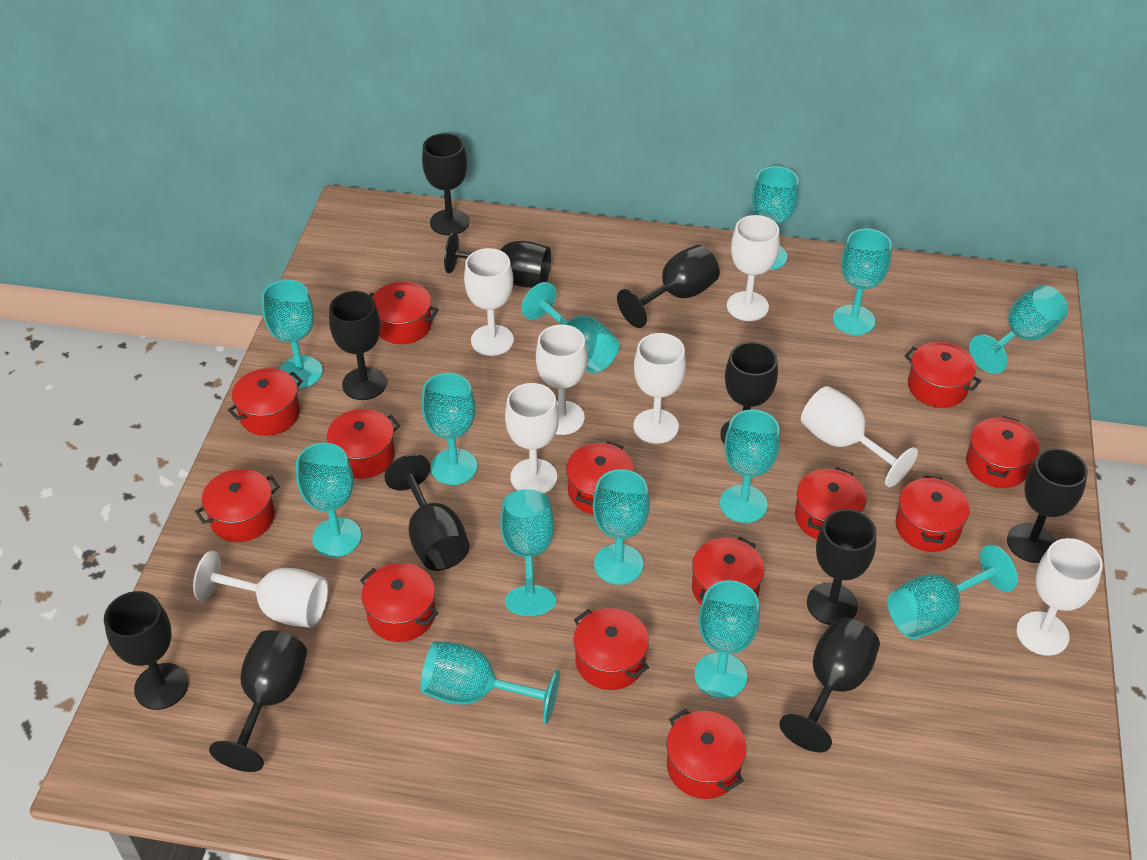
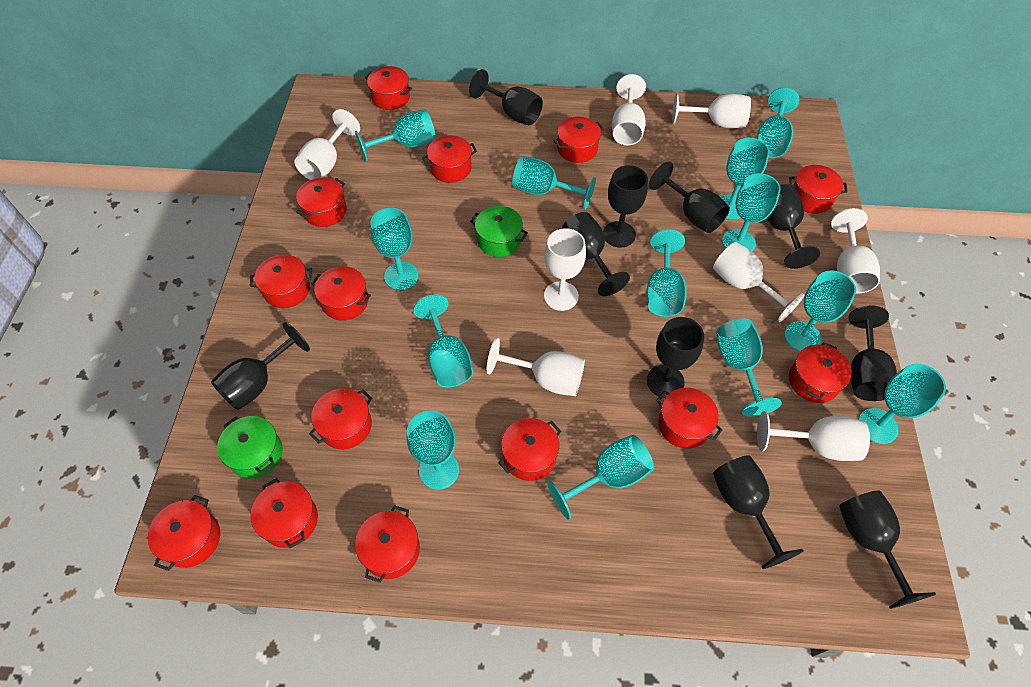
black goblet: [104,591,188,710] [209,630,307,772] [329,291,387,400] [384,454,470,571] [422,133,469,235] [444,232,551,288] [617,245,720,328] [720,342,778,443] [779,618,880,752] [807,509,877,625] [1007,448,1088,563] = 11 -> [211,322,310,410] [469,69,543,125] [562,212,630,296] [603,165,648,248] [647,317,704,398] [649,161,730,233] [713,455,803,569] [767,184,820,269] [839,490,936,609] [848,305,897,401] = 10
green pot: none = 0 -> [217,416,283,479] [470,206,528,257] = 2
red pot: [195,469,280,542] [228,368,303,436] [327,409,400,479] [360,563,438,642] [369,282,439,344] [566,441,634,514] [574,608,649,690] [666,709,746,799] [692,537,764,605] [795,467,866,540] [895,475,970,552] [905,342,981,408] [966,416,1039,488] = 13 -> [147,495,220,571] [250,255,312,308] [250,478,318,548] [296,177,347,227] [309,388,372,449] [311,266,371,321] [355,505,420,583] [365,66,412,110] [422,135,477,183] [498,418,561,481] [554,117,604,163] [656,388,723,449] [789,165,847,214] [789,342,852,403] = 14

